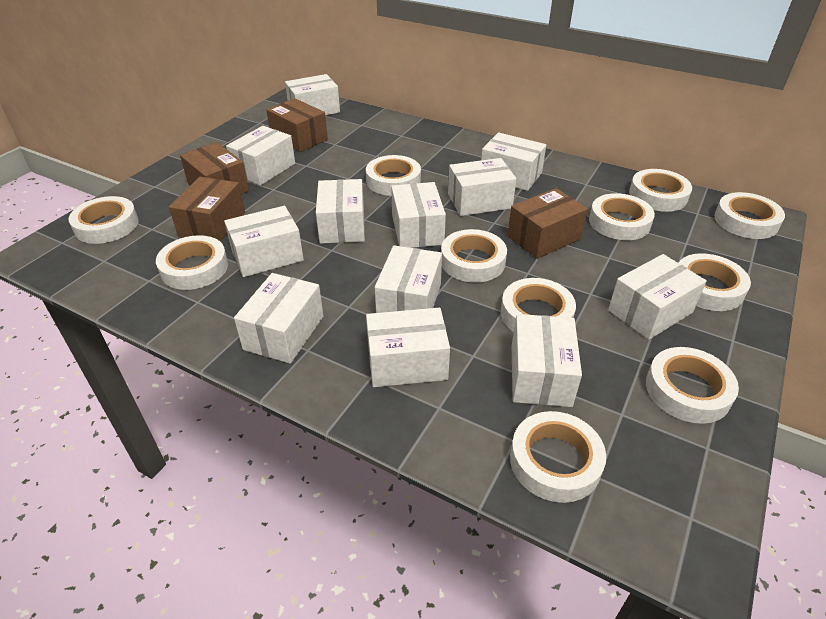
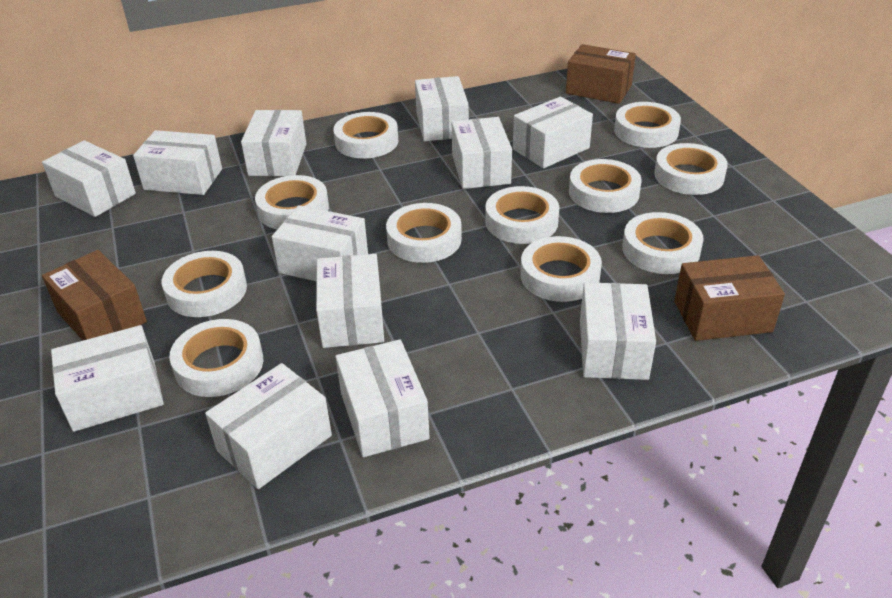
brown box: [169,177,245,242] [180,142,249,194] [266,98,328,152] [507,188,588,259] = 4 -> [42,250,147,341] [566,44,636,104] [674,255,785,341] = 3

